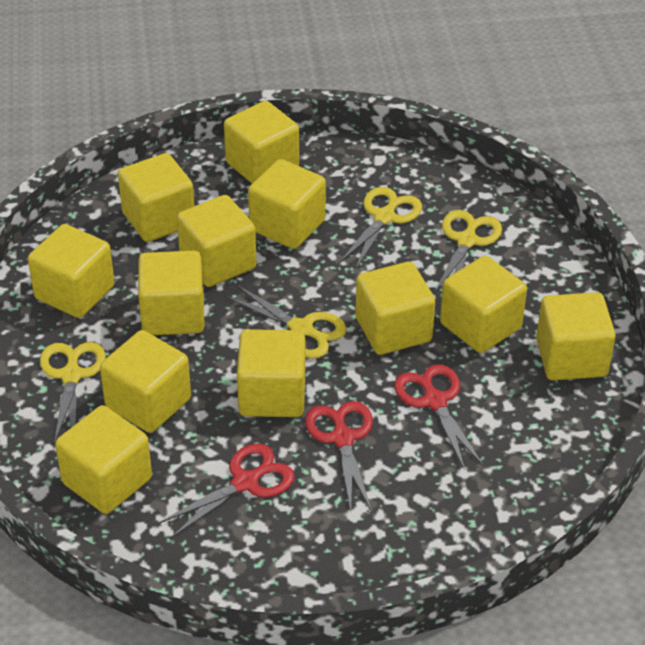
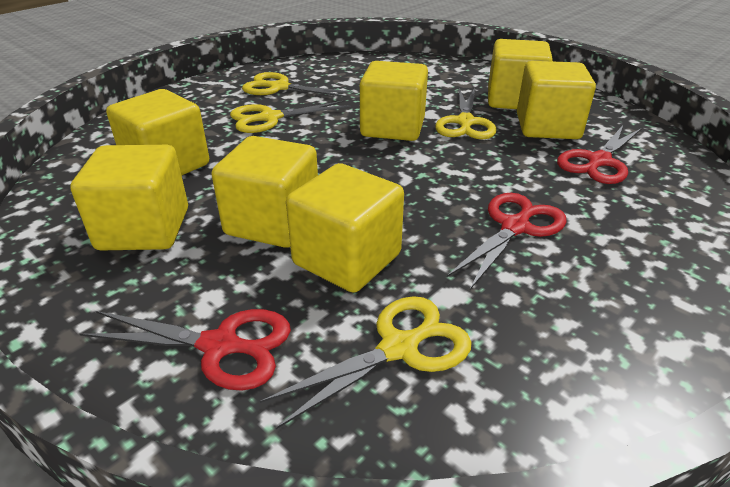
yellow cube: [28,224,115,318] [55,405,152,514] [100,330,191,433] [118,153,194,242] [138,251,205,335] [177,195,256,287] [224,101,299,183] [237,329,306,417] [248,159,326,249] [355,262,435,355] [440,256,527,353] [536,292,616,380] = 12 -> [70,145,188,251] [106,89,209,175] [211,136,318,248] [286,163,404,293] [360,61,428,141] [488,39,553,109] [517,61,596,139] = 7

